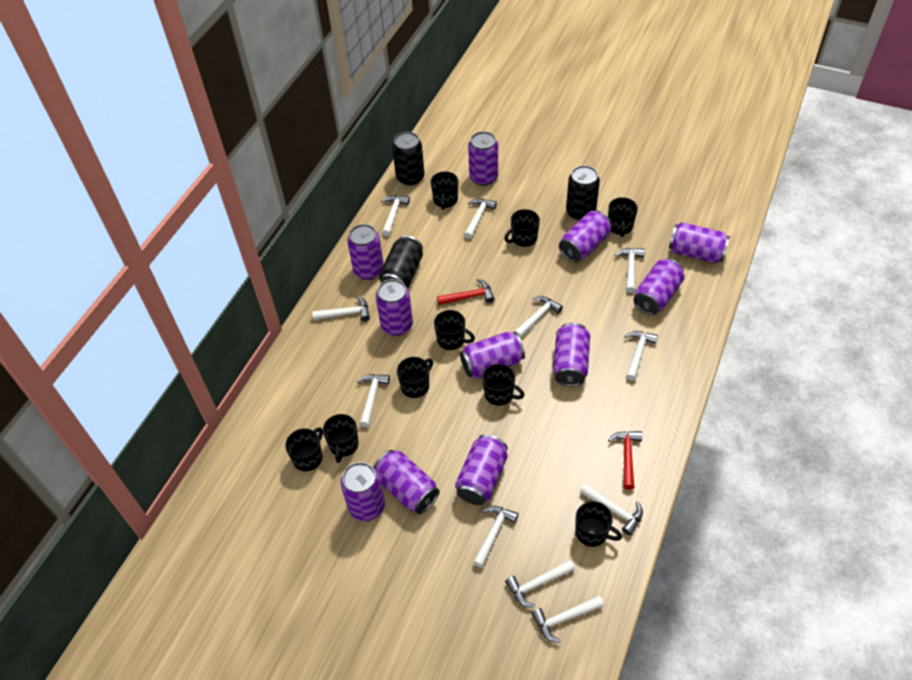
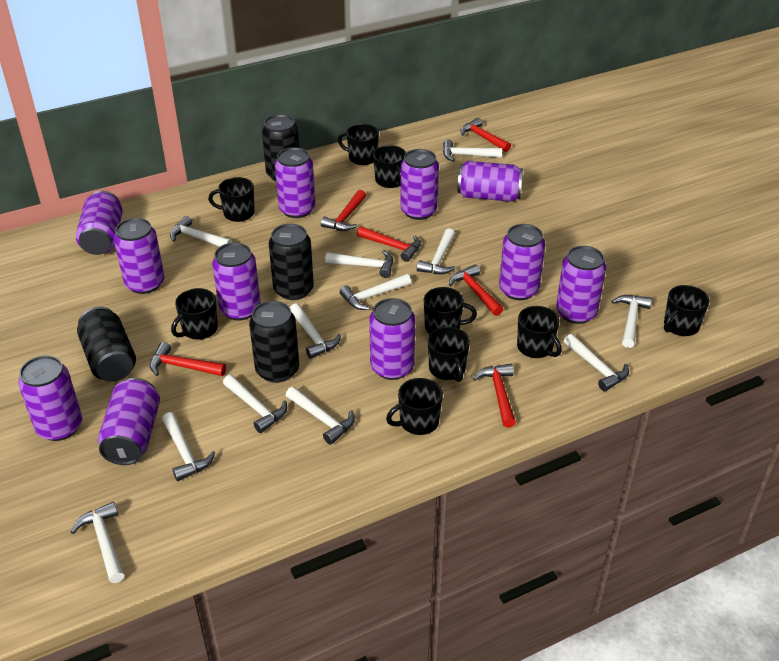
black can: [379,236,423,288] [392,132,424,186] [566,165,600,221] = 3 -> [77,307,136,382] [249,301,299,383] [262,114,299,181] [269,224,314,300] = 4
red hammer: [437,279,495,305] [608,431,642,490] = 2 -> [150,342,226,376] [321,190,366,231] [357,226,421,262] [449,265,503,316] [460,118,511,152] [473,364,516,428] = 6
white hammer: [312,296,370,321] [357,374,390,427] [381,195,410,236] [464,198,497,239] [473,506,519,568] [505,560,575,608] [514,296,563,338] [531,595,604,643] [580,484,643,535] [615,248,645,293] [625,331,658,381] = 11 -> [71,502,125,583] [162,412,215,481] [170,216,232,247] [223,375,287,433] [286,387,355,445] [290,303,341,359] [325,250,393,278] [340,274,411,310] [417,228,455,274] [443,139,502,162] [564,334,629,391] [611,295,652,348] = 12

